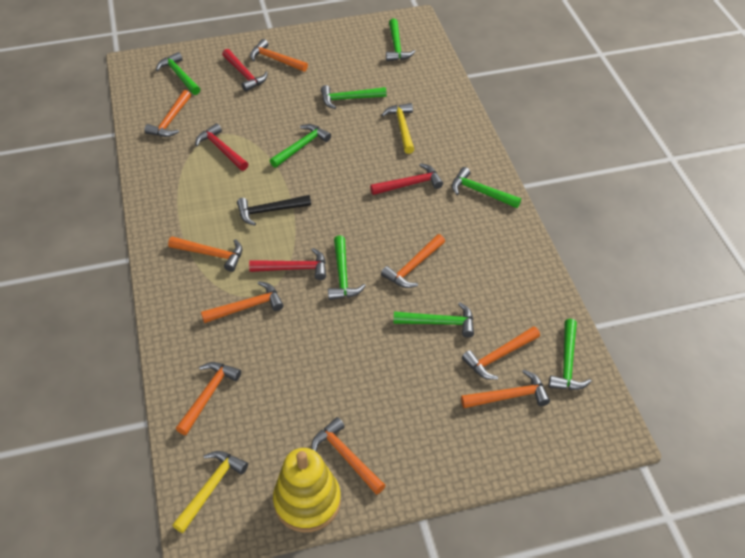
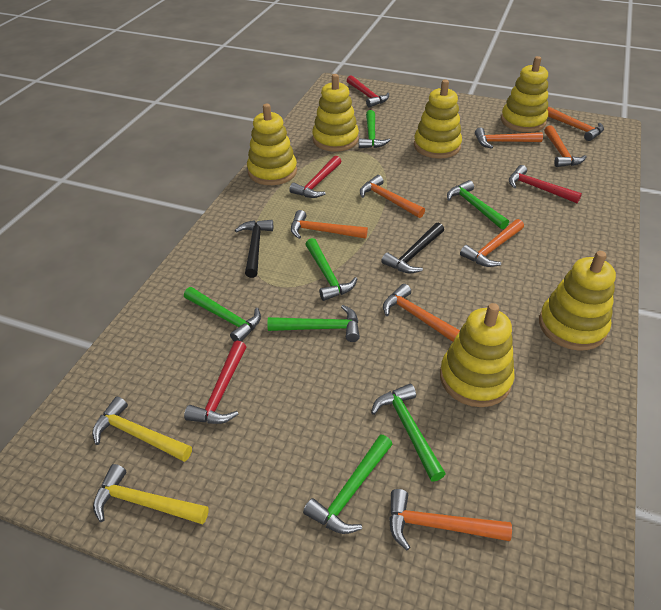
black hammer: [237,195,311,226] = 1 -> [235,220,273,278] [381,222,444,273] = 2
green hammer: [156,52,200,95] [270,124,331,168] [321,85,387,109] [328,236,366,300] [386,18,416,61] [393,302,474,338] [452,167,521,208] [549,319,592,390] = 8 -> [184,287,261,342] [267,305,360,342] [303,435,393,534] [305,238,357,301] [359,110,390,148] [371,384,446,482] [447,180,509,229] = 7
orange hammer: [144,90,191,137] [168,236,242,272] [176,362,241,435] [201,281,284,323] [250,39,308,72] [312,417,386,495] [381,234,445,288] [461,369,550,408] [462,326,540,380] = 9 -> [291,210,368,239] [360,175,425,218] [383,284,460,342] [389,489,512,550] [460,219,524,267] [475,128,543,149] [544,125,586,167] [547,106,604,141] = 8
yellow stacking toy: [273,448,341,532] = 1 -> [247,104,297,185] [312,74,359,152] [414,80,462,159] [440,303,515,407] [501,56,548,132] [539,251,616,350] = 6

